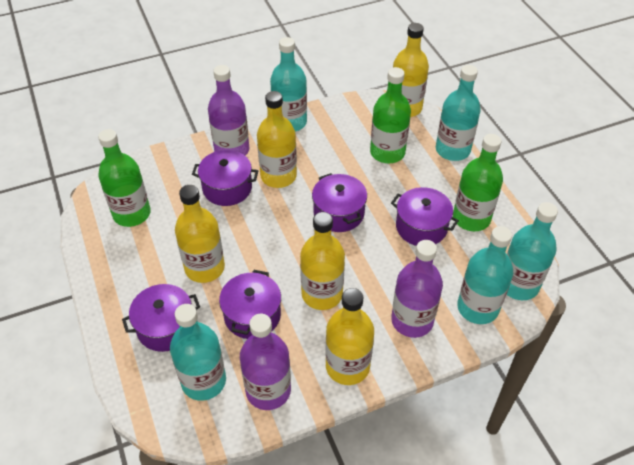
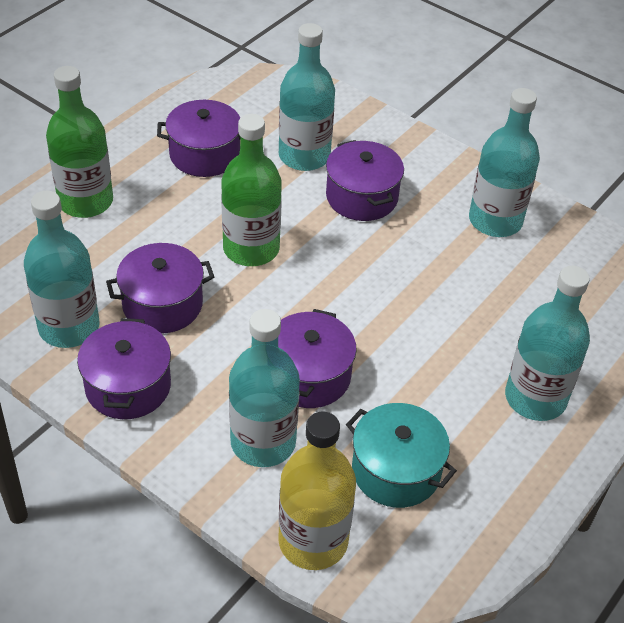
green bottle: [98,129,151,227] [370,67,411,163] [453,134,503,231] = 3 -> [46,66,113,218] [221,114,282,266] = 2
purple bottle: [208,65,249,156] [240,314,291,410] [391,240,443,338] = 3 -> none = 0
turquoise pot: none = 0 -> [346,403,457,508] = 1
yellow bottle: [175,185,225,283] [257,91,297,188] [300,212,345,310] [325,288,374,385] [393,23,429,117] = 5 -> [278,412,356,570] = 1

